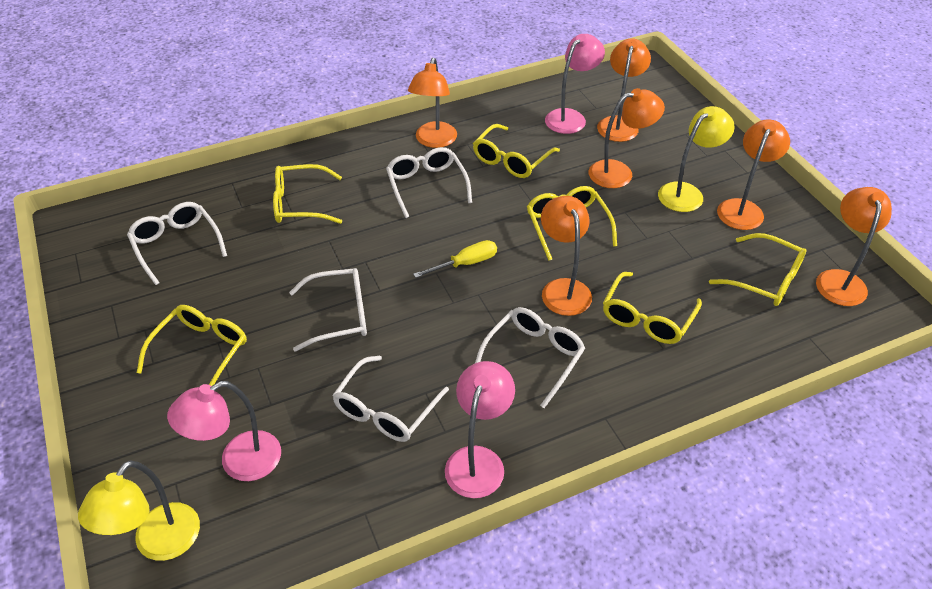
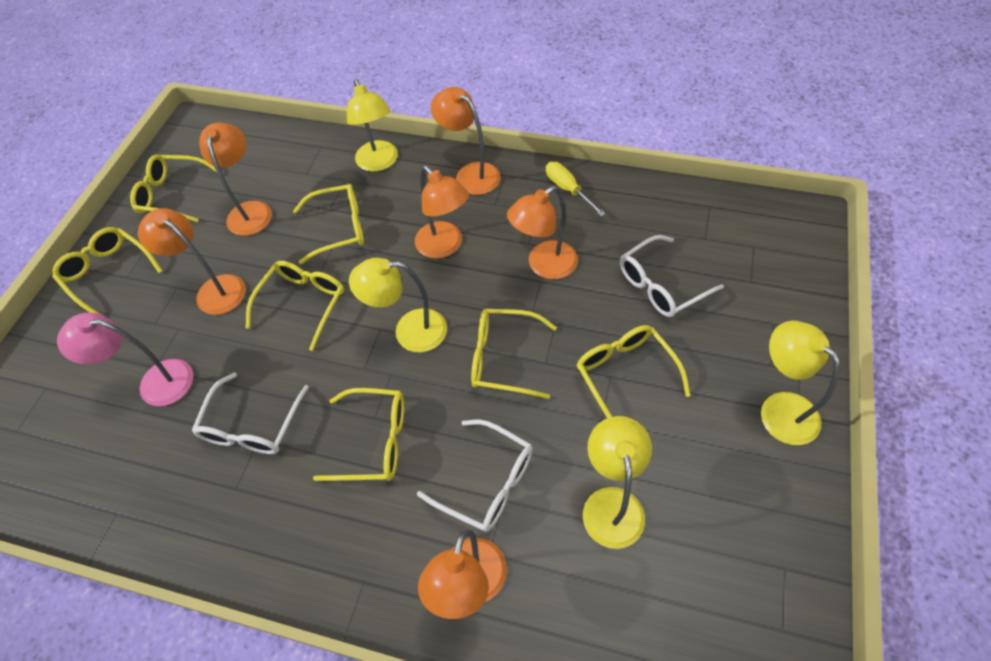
pink lamp: [167,381,281,481] [445,361,515,498] [545,34,605,134] = 3 -> [57,312,193,406] = 1
white glasses: [127,202,227,285] [289,268,367,352] [332,355,449,442] [386,147,472,218] [475,307,585,408] = 5 -> [192,373,309,454] [417,420,533,532] [620,235,724,317] = 3
yellow glasses: [137,305,247,386] [273,164,342,224] [473,124,560,178] [527,186,617,261] [603,272,702,344] [709,233,807,306] = 6 -> [52,227,163,314] [130,154,217,222] [246,261,344,351] [293,184,364,264] [313,388,404,481] [471,309,557,399] [577,325,691,418] = 7
yellow lamp: [78,461,200,561] [658,106,735,212] = 2 -> [347,79,398,172] [349,258,447,352] [583,416,652,549] [761,321,840,445] = 4

